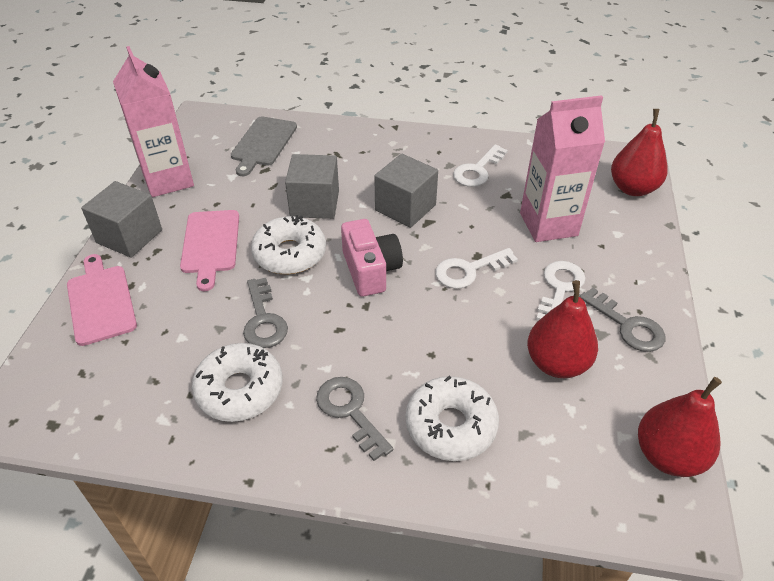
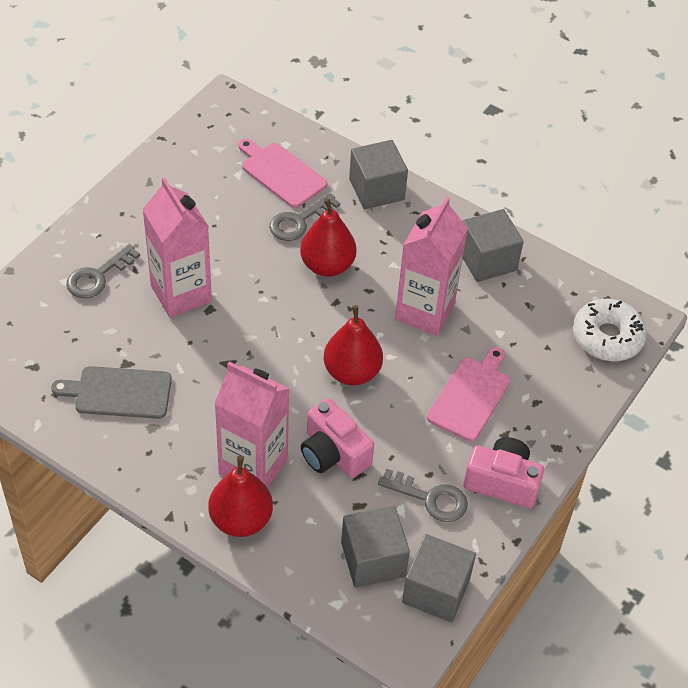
grey cube: [81,181,162,258] [285,154,339,219] [374,154,438,228] = 3 -> [341,506,410,588] [349,140,408,209] [402,534,476,622] [462,209,524,282] = 4
pink camera: [341,219,403,297] = 1 -> [300,398,374,478] [463,437,544,508] = 2
pink carton: [113,46,194,197] [520,95,605,242] = 2 -> [142,177,212,318] [215,362,289,488] [395,197,468,336] = 3
white donut: [192,343,283,422] [251,215,326,274] [406,376,499,461] = 3 -> [573,299,647,361] = 1
white key: [435,248,518,289] [453,144,508,187] [536,261,586,321] = 3 -> none = 0

